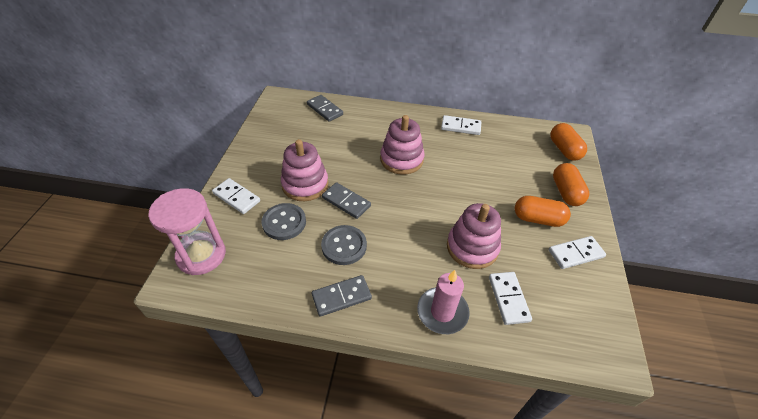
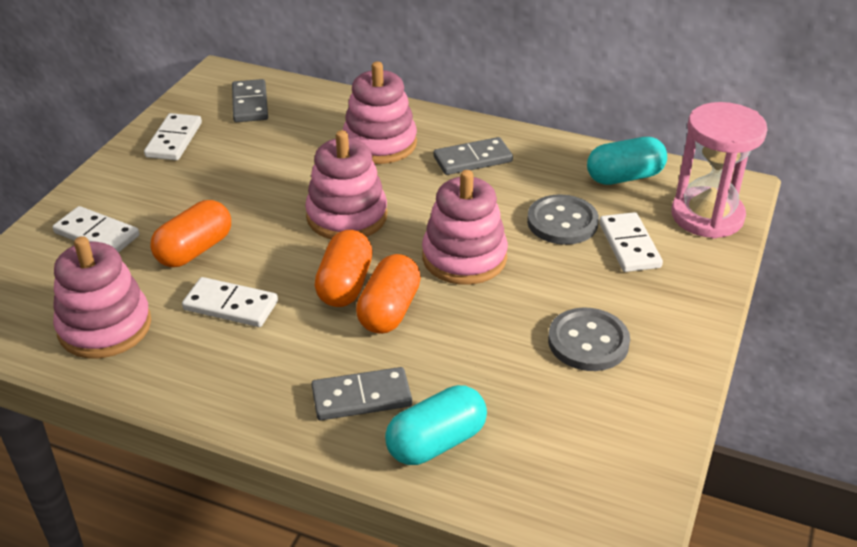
pink candle: [417,270,470,334] = 1 -> none = 0
pink stacking toy: [281,139,329,201] [380,115,424,175] [447,203,501,269] = 3 -> [53,236,151,358] [305,130,387,239] [343,61,417,164] [422,170,508,285] = 4
turquoise capsule: none = 0 -> [385,385,487,465] [587,137,667,185] = 2

